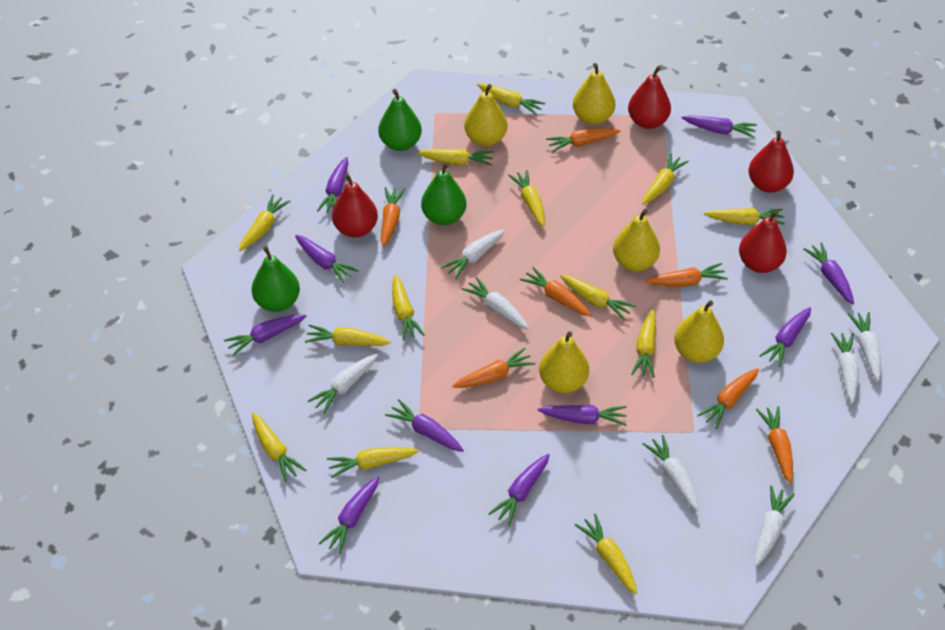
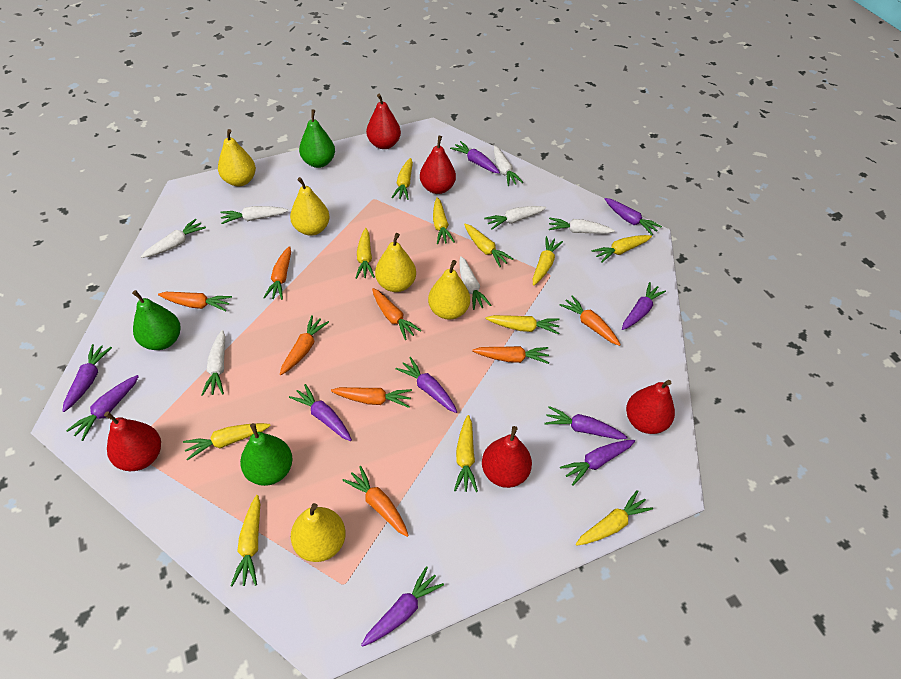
orange carrot: [381,187,405,247] [452,348,535,388] [520,267,591,316] [546,128,620,152] [645,263,728,286] [697,368,759,429] [756,406,793,484] = 7 -> [158,292,232,311] [263,246,291,300] [280,315,329,375] [331,387,412,408] [342,466,409,537] [372,288,422,340] [472,346,549,364] [560,295,621,346] = 8
red pear: [332,173,378,238] [628,66,671,129] [739,211,787,273] [748,131,794,193] = 4 -> [104,411,161,471] [366,94,401,149] [420,136,456,194] [482,426,532,488] [626,380,675,434] = 5
yellow carrot: [239,194,290,251] [252,413,306,482] [305,325,391,346] [327,447,419,478] [392,275,425,340] [417,149,494,166] [477,84,545,116] [508,170,545,227] [560,275,636,320] [575,514,637,595] [631,309,656,378] [642,153,689,205] [704,208,785,225] = 13 -> [183,423,271,460] [231,495,260,587] [356,228,375,279] [392,158,413,200] [433,197,455,244] [454,415,478,492] [464,224,514,268] [486,315,560,334] [533,236,563,285] [576,490,653,546] [592,235,652,263] = 11

